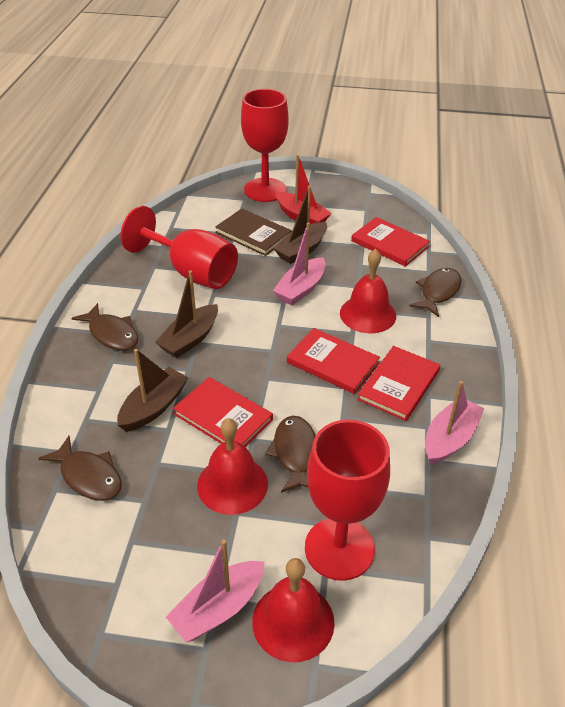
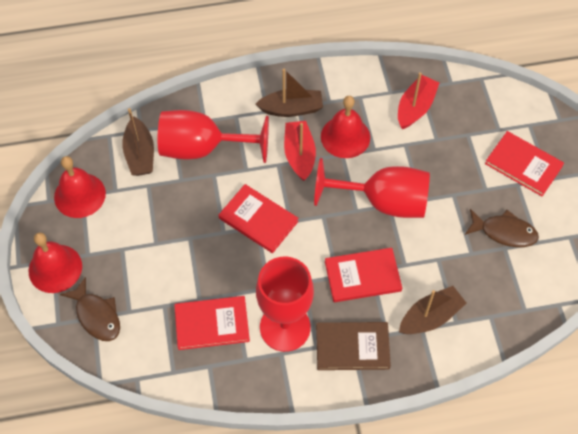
brown fish: [38,436,122,501] [72,303,138,351] [265,416,316,493] [409,268,461,317] = 4 -> [60,277,120,341] [465,209,539,247] = 2
pink boat: [166,539,265,642] [273,223,325,305] [425,381,485,465] = 3 -> none = 0
red boat: [276,155,332,224] = 1 -> [284,121,316,181] [398,72,439,129] = 2

